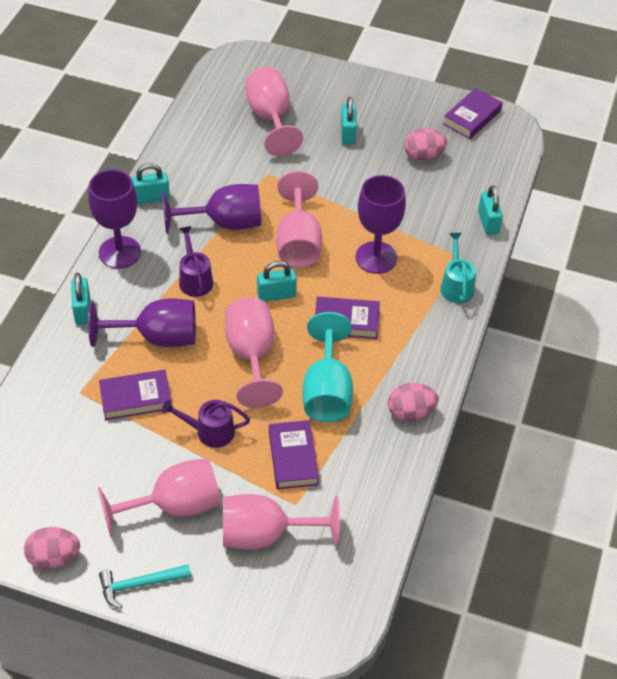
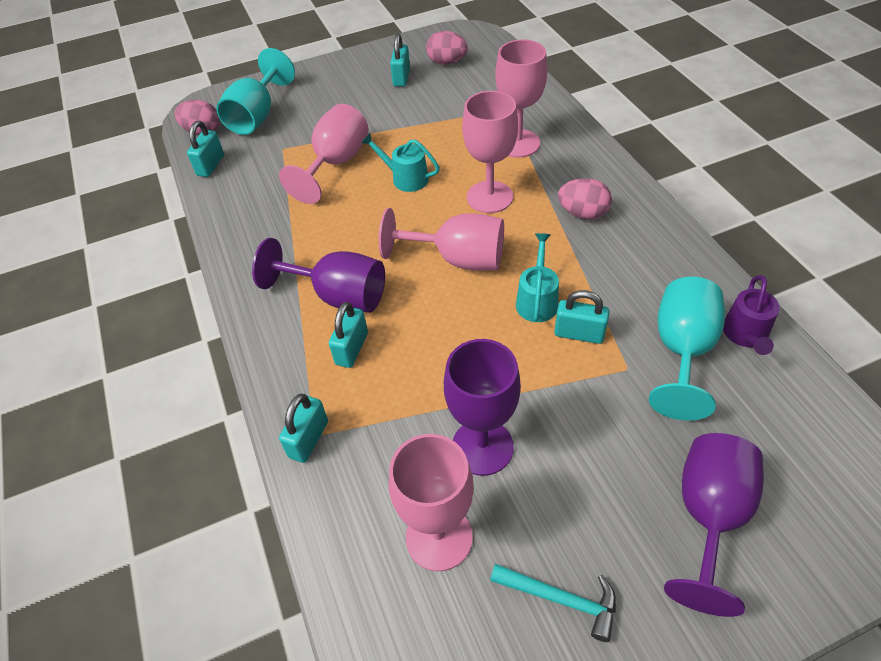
purple book: [99,370,171,420] [269,420,319,489] [315,297,380,339] [443,88,503,139] = 4 -> none = 0
purple goblet: [88,169,141,269] [88,298,196,347] [163,184,261,234] [355,175,406,274] = 4 -> [252,238,385,313] [444,339,521,476] [664,433,764,617] = 3
purple watering can: [162,400,250,448] [179,226,213,297] = 2 -> [723,275,780,355] = 1
turquoise goblet: [302,312,353,422] = 1 -> [216,48,295,135] [649,277,725,421] = 2
turquoise watering can: [440,233,476,303] = 1 -> [361,133,440,192] [516,233,559,322] = 2

